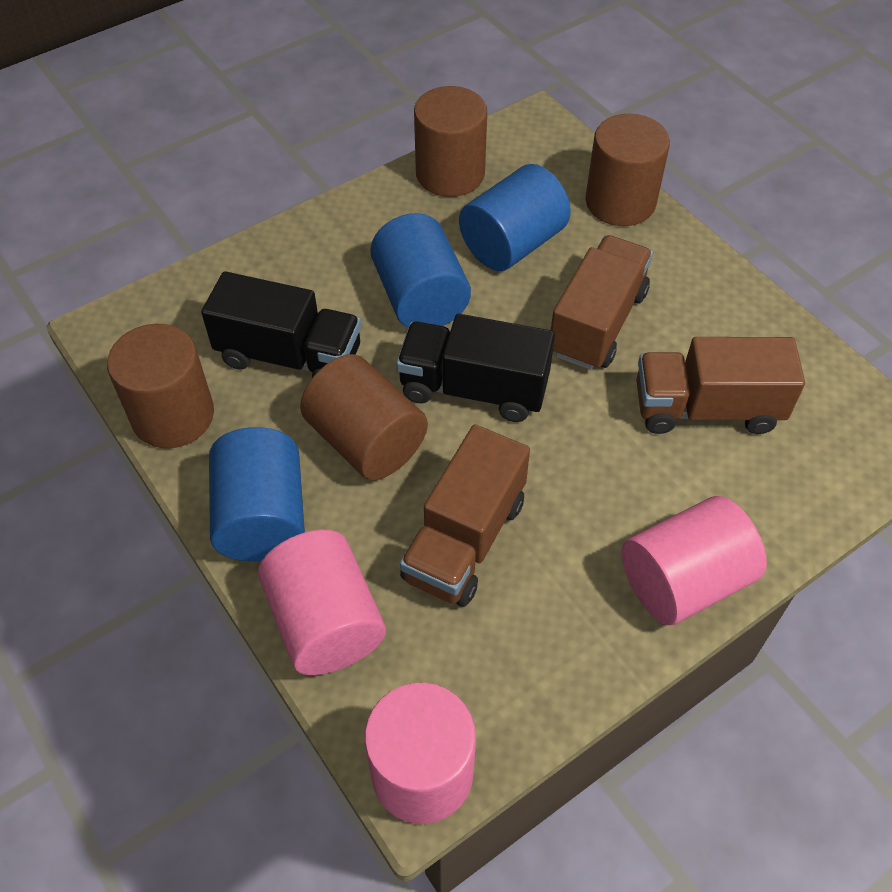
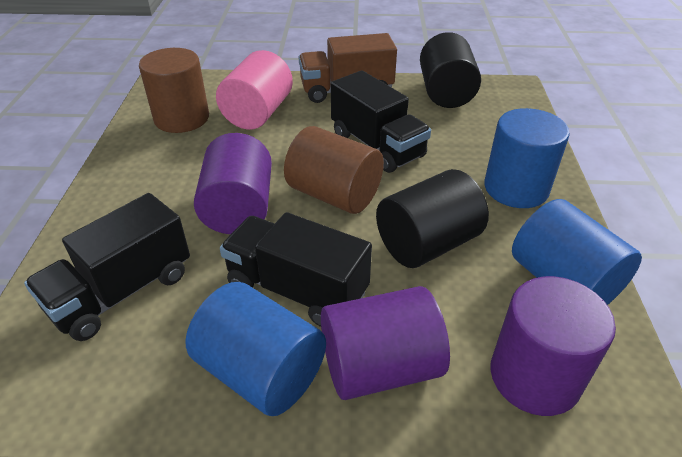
black cylinder: none = 0 -> [376,169,489,268] [420,32,481,108] = 2
black truck: [201,271,361,378] [396,314,555,422] = 2 -> [24,193,190,341] [220,212,372,327] [331,70,431,173] = 3
brown cylinder: [107,324,214,448] [300,354,428,480] [414,86,487,197] [585,114,670,226] = 4 -> [139,48,209,133] [284,126,384,214] = 2
brown truck: [400,424,530,607] [551,235,653,370] [636,337,805,434] = 3 -> [299,33,397,103] = 1
pink cylinder: [258,530,386,675] [364,682,476,824] [622,496,767,625] = 3 -> [216,50,293,130] = 1
purple cylinder: none = 0 -> [194,133,272,234] [321,286,450,400] [490,276,616,416] = 3

